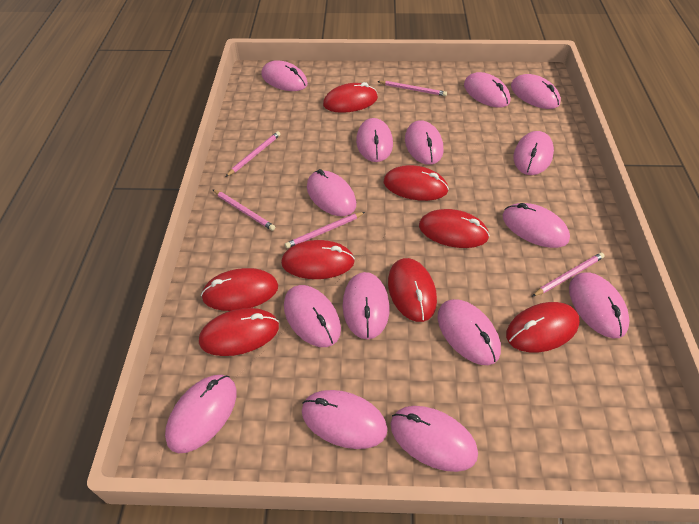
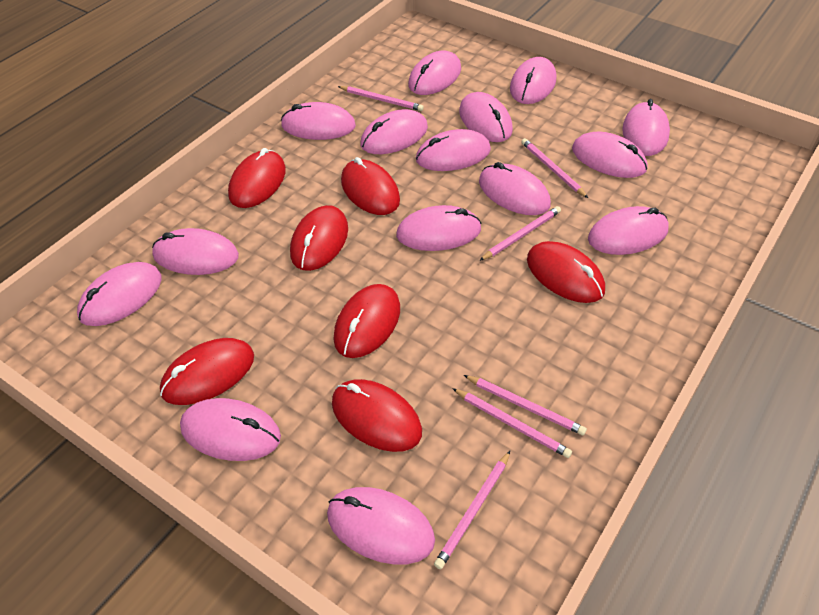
pink pencil: [212,189,275,231] [226,131,280,177] [285,212,365,248] [377,81,447,96] [532,253,605,297] = 5 -> [338,86,424,111] [434,451,510,569] [452,388,572,458] [464,375,587,435] [479,206,561,261] [521,138,588,198] = 6
red mouse: [199,308,279,356] [201,268,278,311] [281,240,355,279] [323,82,378,113] [384,165,449,201] [388,258,437,322] [419,209,490,248] [506,302,580,352] = 8 -> [160,338,254,405] [228,148,286,208] [290,205,348,271] [332,379,422,452] [333,284,400,358] [341,157,400,215] [527,241,605,303] = 7

